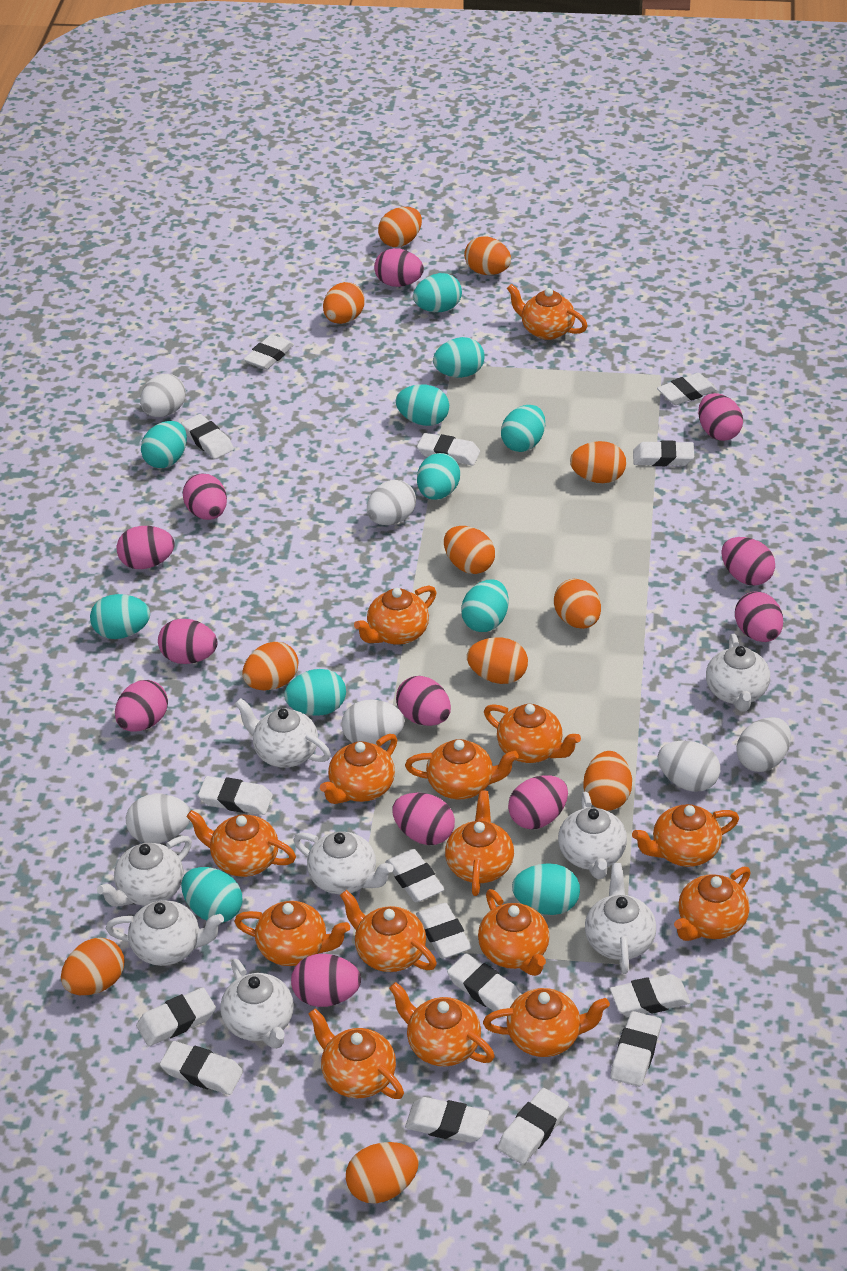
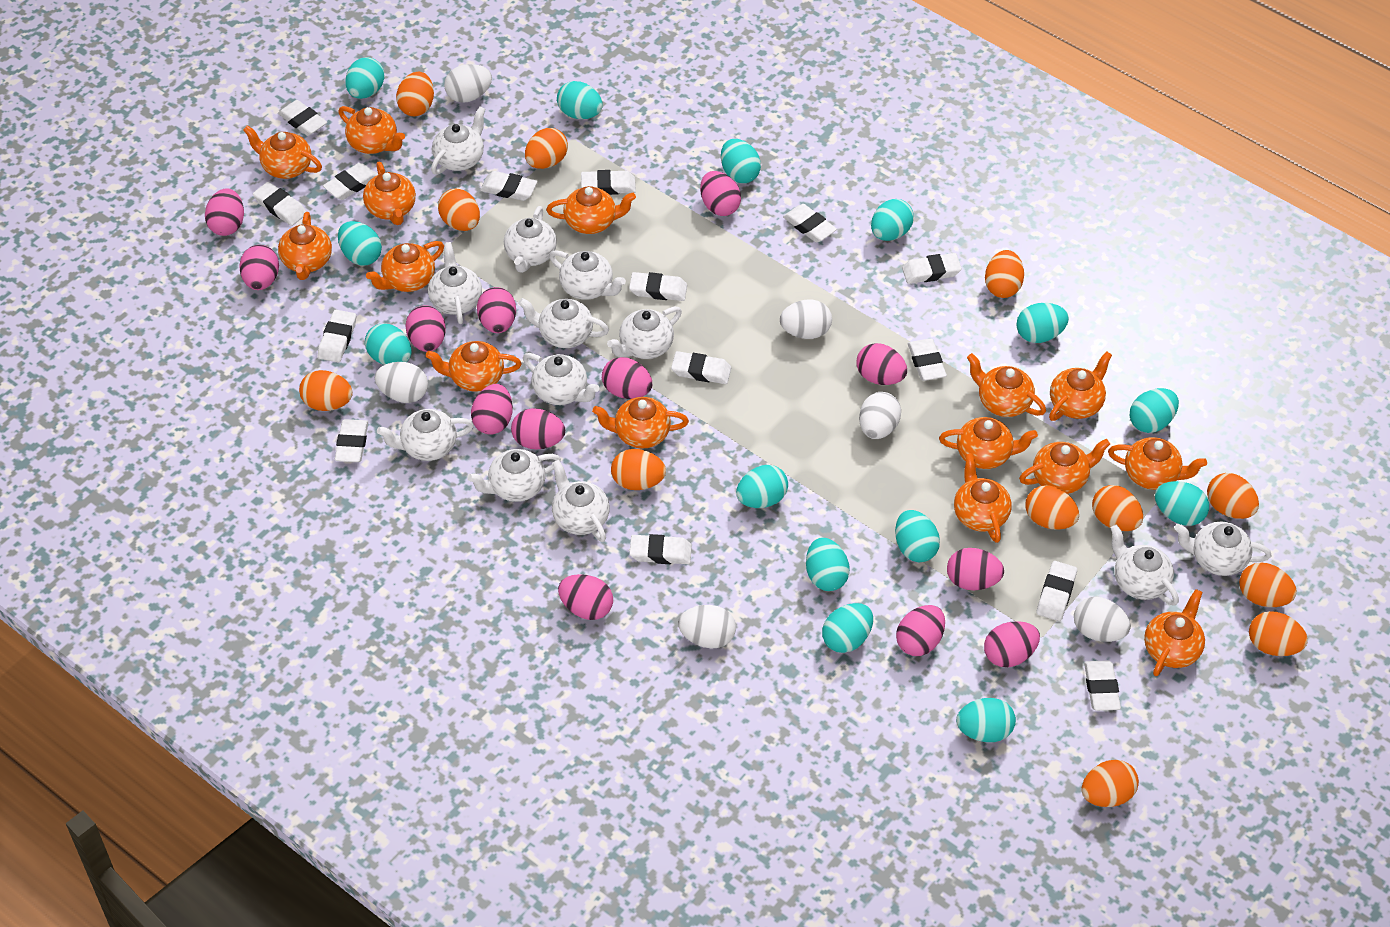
orange egg: [61,938,124,995] [242,641,298,690] [323,282,364,324] [346,1142,419,1203] [378,207,422,247] [444,526,495,574] [464,236,511,275] [467,637,528,684] [554,579,601,629] [570,441,626,483] [583,751,632,811] = 11 -> [299,370,353,411] [396,72,434,116] [438,189,480,231] [525,128,568,169] [611,449,666,490] [985,250,1024,298] [1025,485,1079,530] [1082,760,1139,807] [1092,485,1143,531] [1207,473,1259,519] [1239,563,1297,607] [1249,611,1308,656] = 12
pink egg: [115,680,168,732] [116,526,175,569] [158,619,218,664] [182,473,227,520] [291,954,361,1007] [374,248,424,287] [392,793,455,845] [396,676,451,726] [508,775,568,829] [698,393,743,441] [721,537,775,586] [735,591,783,642] = 12 -> [205,188,244,236] [239,245,279,290] [405,305,446,352] [471,384,513,435] [477,287,516,333] [511,408,565,450] [558,574,613,620] [602,357,652,399] [700,171,741,216] [856,343,907,385] [896,605,945,656] [947,548,1004,590] [984,621,1040,667] = 13
turquoise egg: [90,594,150,639] [141,421,187,468] [181,867,243,923] [284,669,346,716] [396,384,449,426] [413,273,462,312] [417,453,460,500] [433,337,485,378] [461,580,509,632] [501,405,545,452] [512,863,580,915] = 11 -> [338,221,382,266] [345,57,385,99] [365,324,411,365] [557,81,603,119] [721,139,761,183] [736,465,788,508] [806,538,850,591] [822,603,873,653] [871,199,914,241] [895,510,940,562] [956,698,1016,742] [1016,303,1069,343] [1130,388,1179,433] [1155,481,1209,526] = 14
white teapot: [97,836,192,907] [106,900,224,966] [220,959,294,1049] [235,698,331,768] [293,831,394,894] [558,791,627,879] [585,863,656,974] [706,634,770,711] = 8 -> [377,409,474,461] [428,242,482,324] [431,107,485,175] [467,449,561,502] [504,206,557,273] [519,298,609,348] [523,353,599,405] [549,250,626,300] [552,460,610,542] [607,307,682,359] [1111,525,1179,606] [1174,521,1271,576] = 12

